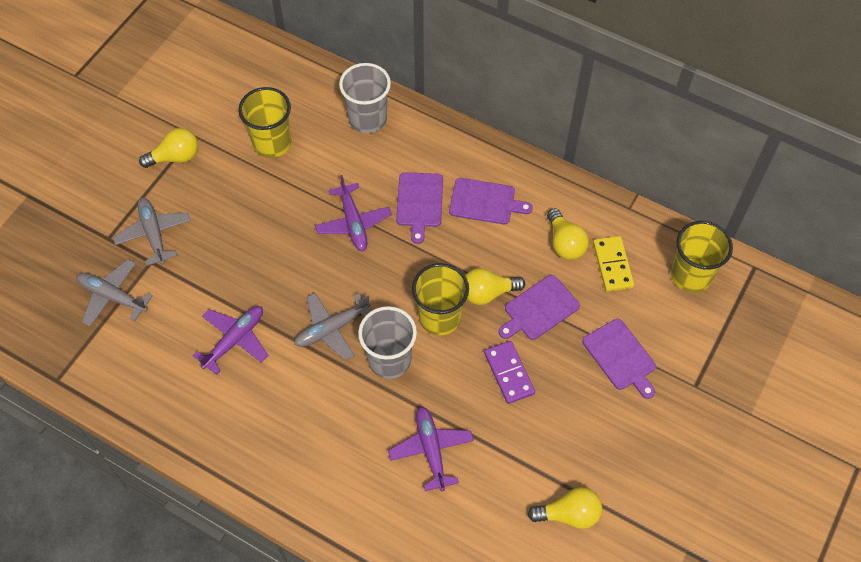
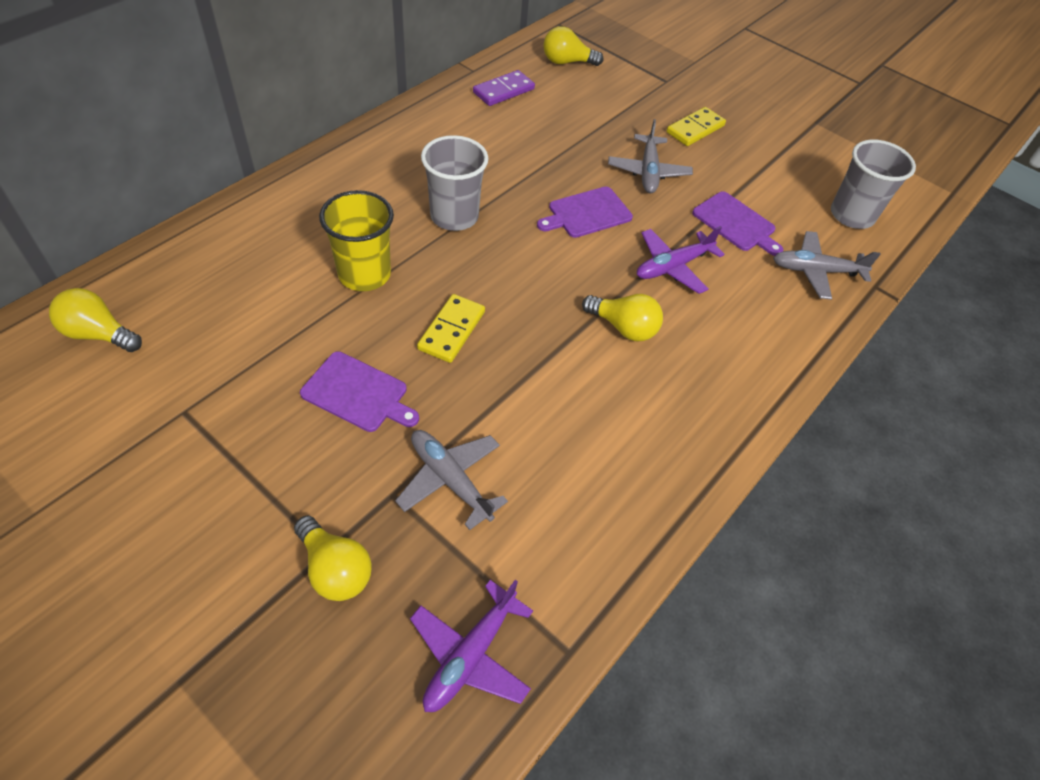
purple cutting board: [396,172,443,244] [449,178,533,224] [499,275,580,340] [582,319,656,399] = 4 -> [300,351,419,432] [537,187,633,238] [692,191,783,256] = 3
purple plane: [193,306,268,375] [315,175,392,251] [388,407,474,491] = 3 -> [410,580,533,712] [637,226,725,294] = 2
yellow cup: [238,87,291,158] [412,263,469,335] [671,221,733,293] = 3 -> [319,190,394,291] = 1
yellow domino: [593,236,634,292] = 1 -> [417,294,485,363] [667,107,726,146] = 2

